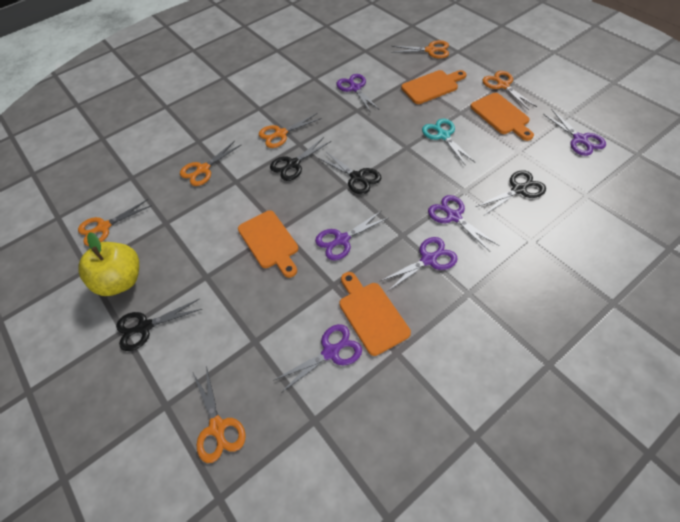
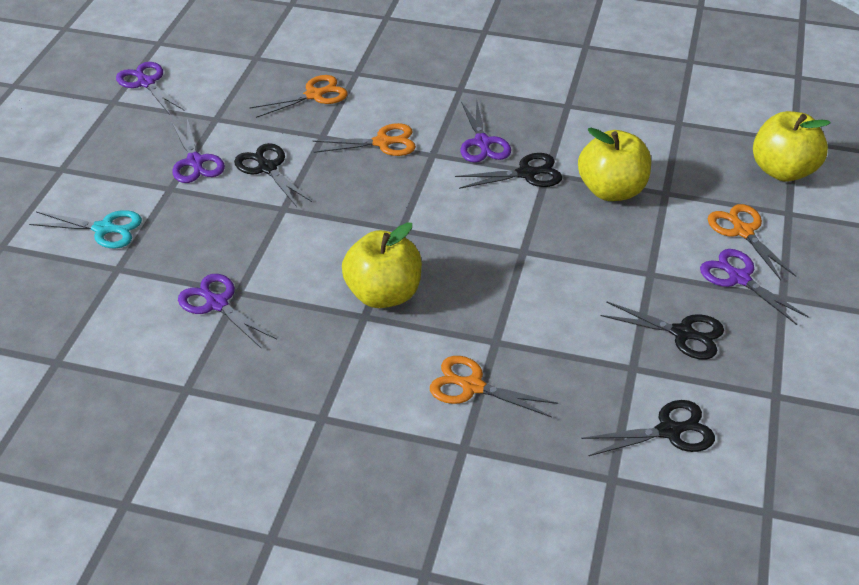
orange cutting board: [238,210,298,278] [339,272,411,356] [401,70,466,104] [470,93,534,141] = 4 -> none = 0
orange scissors: [78,199,152,246] [180,141,241,186] [193,366,246,463] [259,113,322,148] [391,40,449,59] [482,71,537,110] = 6 -> [250,75,348,118] [312,123,416,156] [430,356,558,418] [708,204,796,280] = 4
purple scissors: [273,324,362,393] [315,211,388,261] [336,74,380,113] [379,237,458,292] [428,195,499,252] [543,110,606,156] = 6 -> [116,62,184,115] [172,119,225,183] [178,274,277,349] [460,101,511,163] [700,249,809,325] = 5
yellow apple: [78,232,139,296] = 1 -> [342,222,422,308] [578,128,651,201] [753,111,831,182] = 3

